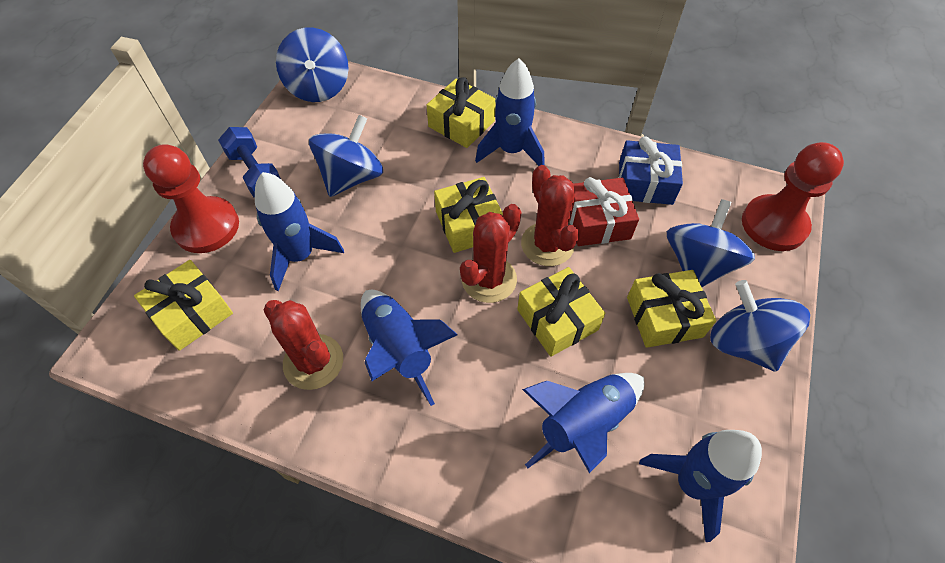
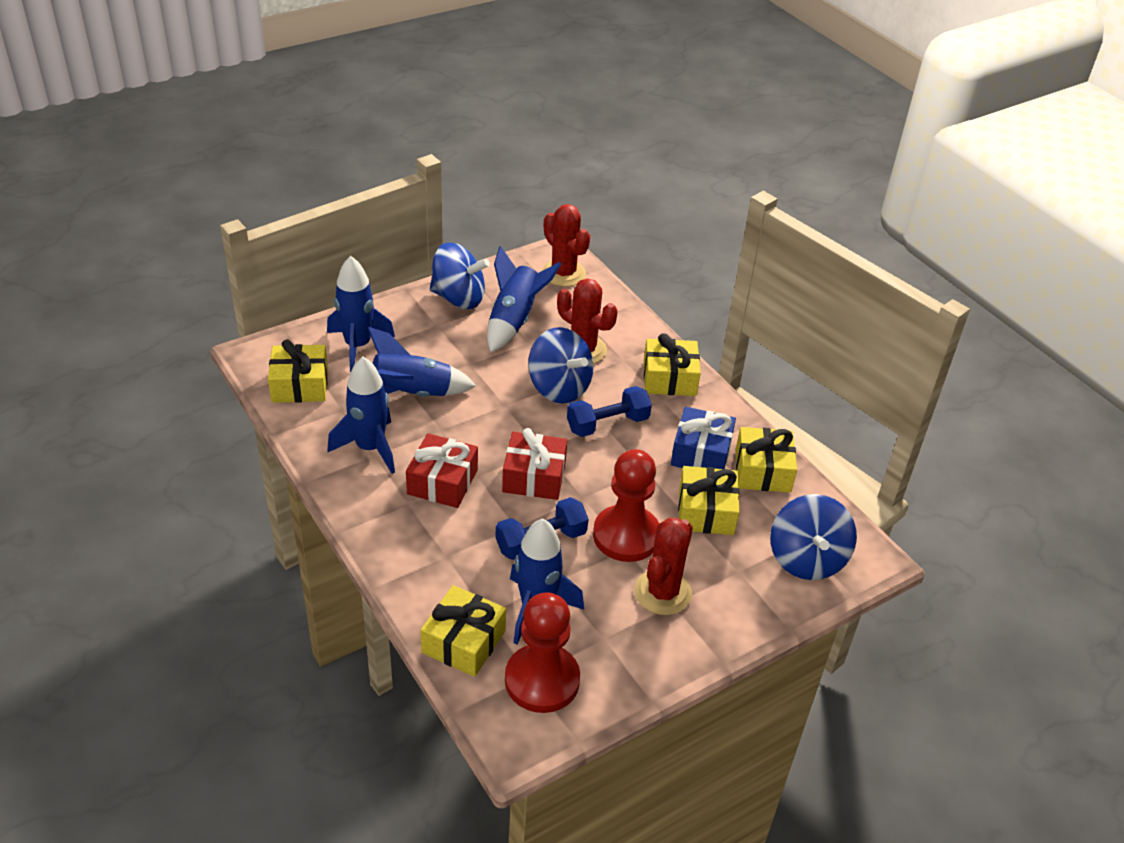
blue dumbbell: [218,127,281,198] = 1 -> [495,497,588,560] [567,386,652,437] = 2
blue spinning top: [276,27,349,102] [309,115,383,197] [667,199,755,287] [710,280,810,371] = 4 -> [430,242,490,309] [528,327,593,404] [770,494,857,580] = 3
red gift: [570,177,639,246] = 1 -> [406,433,478,508] [502,428,567,500] = 2

